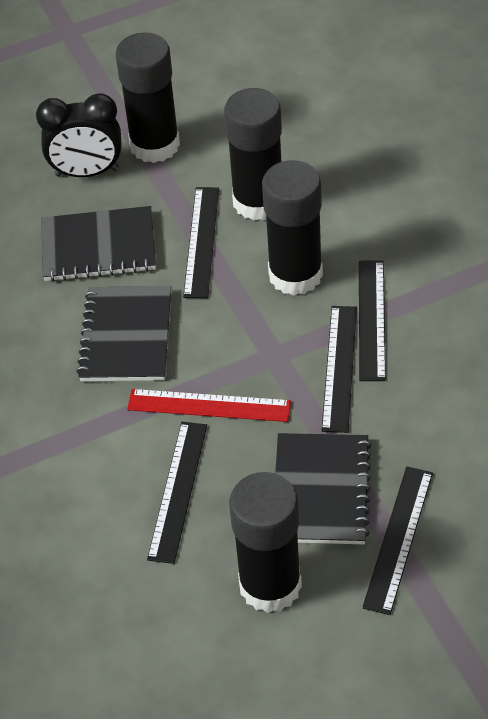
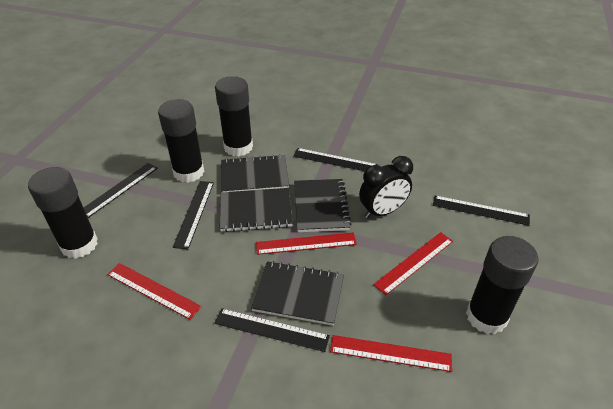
black notebook: [41,206,156,282] [76,286,171,381] [275,433,372,544] = 3 -> [220,188,293,232] [221,154,289,192] [251,261,344,326] [294,179,351,232] = 4
red ruler: [127,389,291,422] = 1 -> [107,263,202,320] [256,233,357,255] [330,335,452,372] [373,232,453,295] = 4

